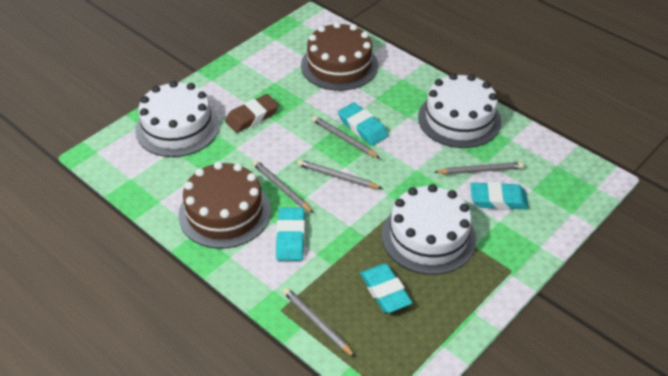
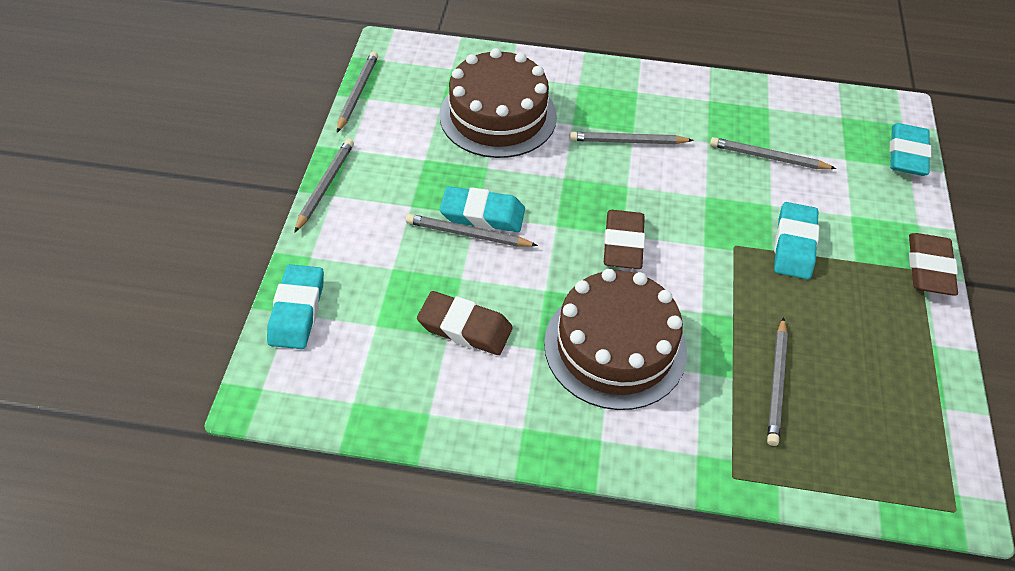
brown eraser: [225,94,279,133] = 1 -> [417,291,513,355] [604,210,645,269] [909,233,958,295] = 3
grey pencil: [252,160,313,213] [283,288,356,358] [297,160,383,189] [312,116,380,158] [434,162,524,175] = 5 -> [294,139,354,233] [337,51,378,133] [406,214,538,246] [569,132,694,144] [710,137,836,169] [767,317,788,446] = 6
white cake: [135,81,220,157] [382,184,477,275] [418,73,501,148] = 3 -> none = 0

